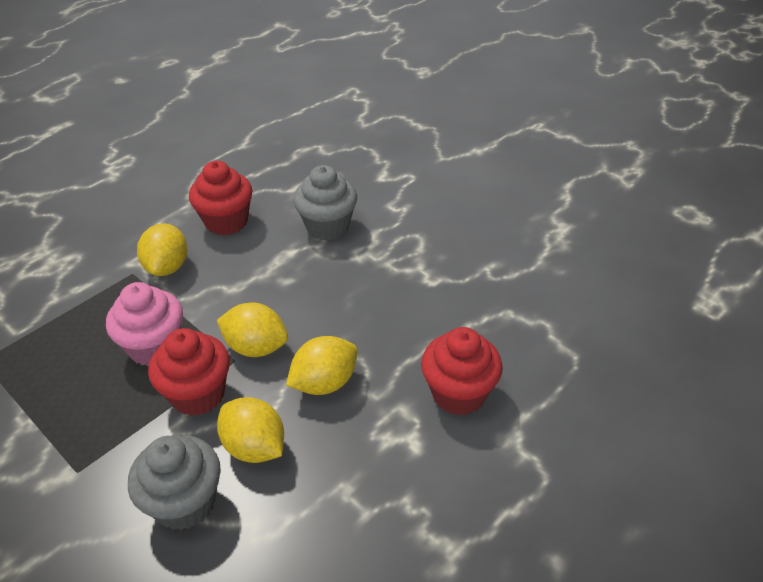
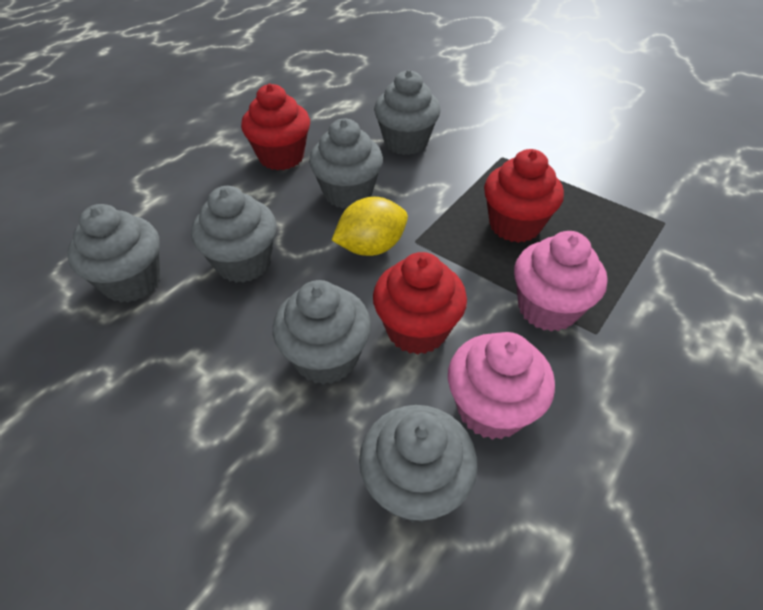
grey cupcake: [128,435,221,530] [293,165,357,241] = 2 -> [67,204,161,302] [191,186,276,283] [273,280,371,385] [309,119,383,209] [359,405,477,523] [374,70,441,155] = 6
pink cupcake: [106,282,183,366] = 1 -> [448,332,555,440] [514,231,607,332] = 2
yellow lemon: [137,223,188,276] [217,303,288,357] [217,397,284,463] [286,336,358,395] = 4 -> [332,197,408,256] = 1

